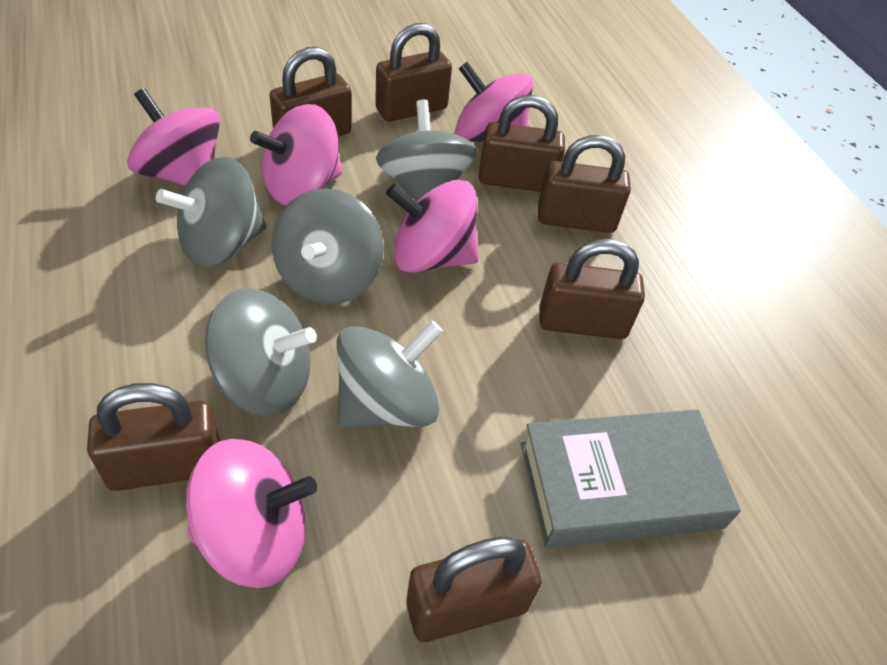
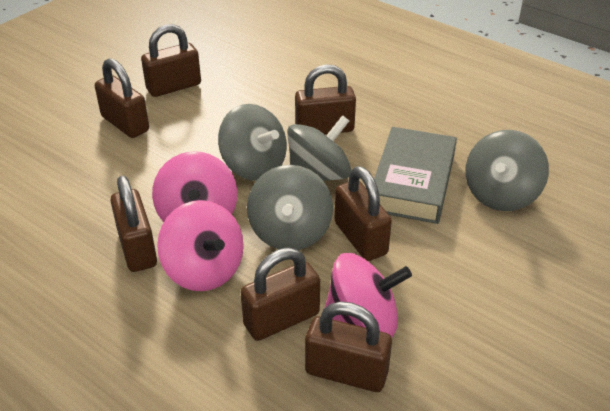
grey spinning top: [156,157,267,267] [205,288,317,416] [272,188,384,305] [337,321,443,428] [376,100,477,201] = 5 -> [218,104,287,181] [247,165,333,250] [287,115,351,181] [466,130,549,211] = 4
pink spinning top: [127,88,220,186] [186,439,317,588] [250,104,343,205] [386,180,479,273] [455,62,533,143] = 5 -> [152,151,237,222] [157,200,244,291] [325,253,412,338] = 3

